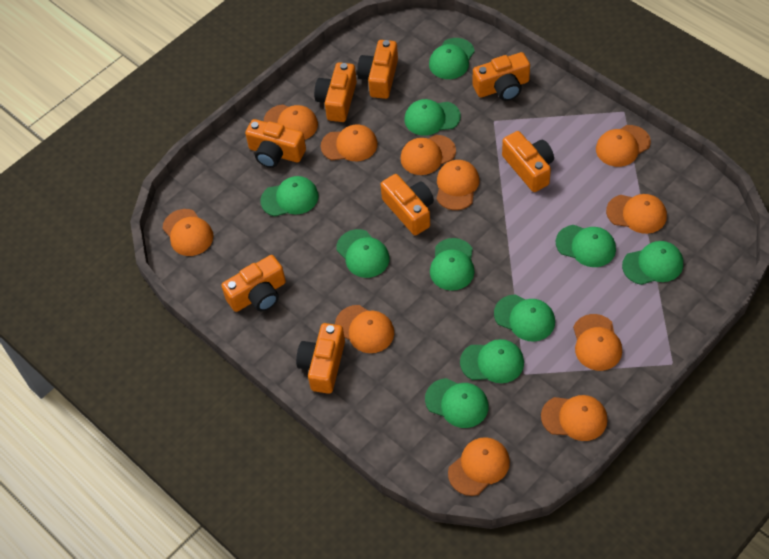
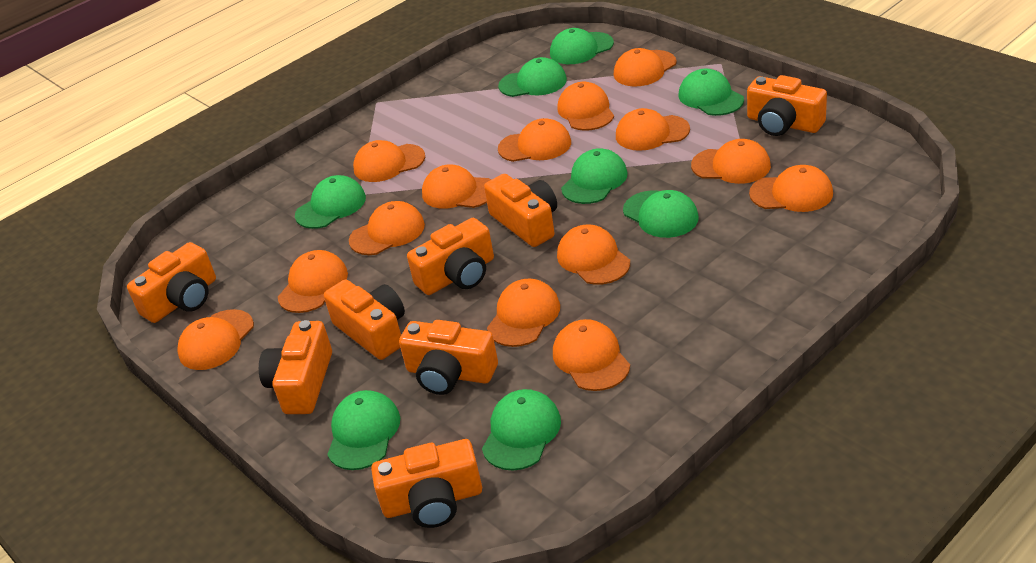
green cap: [260,176,319,217] [336,229,390,278] [405,99,461,136] [425,378,489,428] [429,38,475,79] [430,238,475,291] [460,339,524,383] [494,294,555,341] [556,225,616,267] [622,241,683,285] = 10 -> [295,175,366,229] [327,390,400,470] [482,389,561,471] [498,57,567,97] [550,28,614,64] [561,148,628,204] [623,190,699,238] [679,68,744,116] = 8
orange cap: [163,209,213,256] [264,104,318,140] [321,124,378,161] [335,305,394,353] [400,135,456,175] [437,160,479,210] [448,437,510,496] [541,395,607,441] [573,314,622,371] [596,125,651,167] [606,194,667,234] = 11 -> [177,309,254,370] [278,250,348,313] [349,201,425,255] [353,140,425,182] [422,165,491,209] [487,278,560,347] [498,118,571,162] [553,319,630,391] [557,82,614,131] [557,224,630,285] [614,48,677,86] [616,108,690,151] [691,139,771,184] [749,165,833,212] = 14

